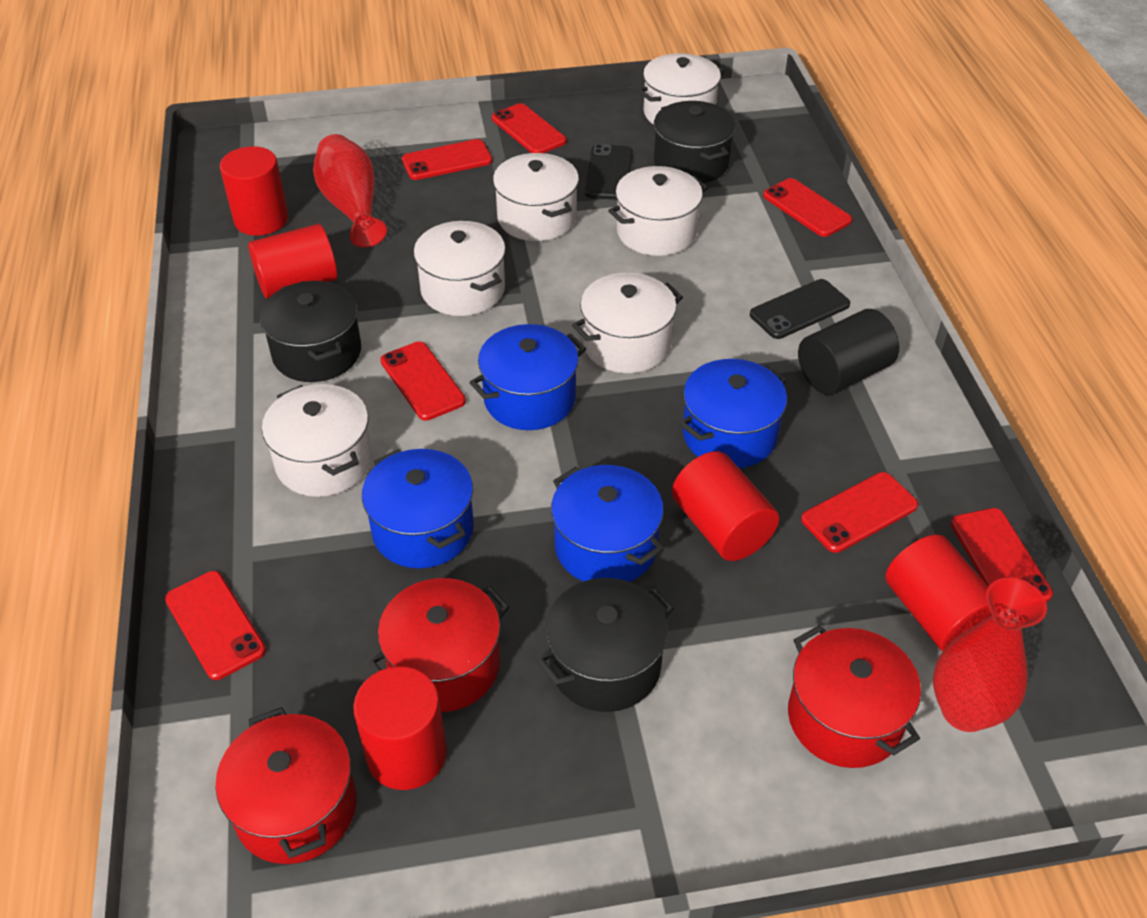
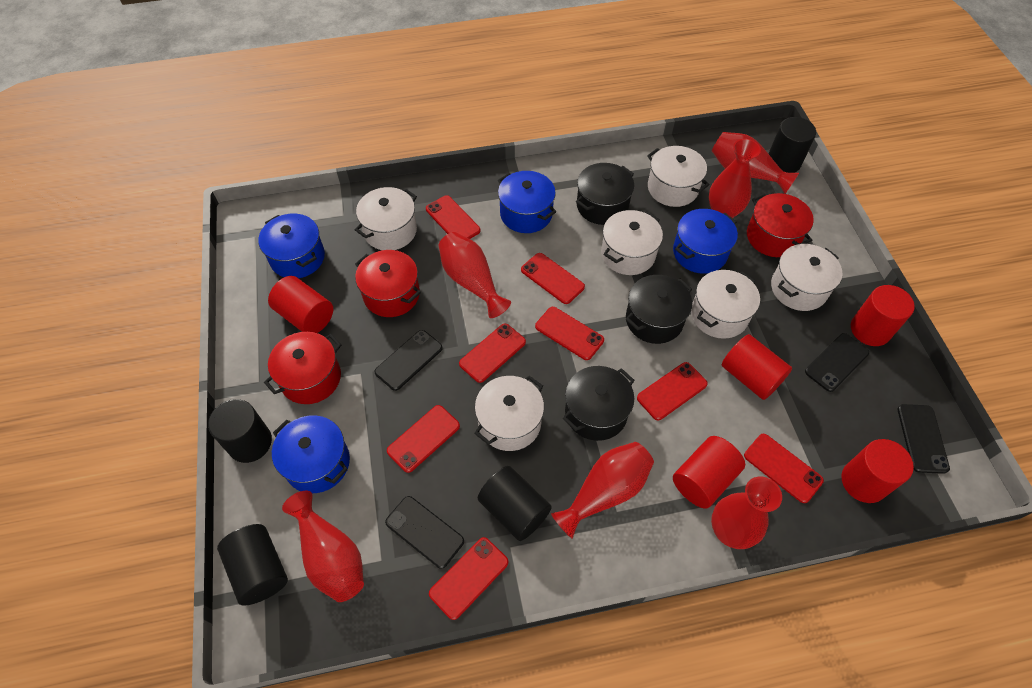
black cylinder: [798,309,899,395] = 1 -> [208,399,272,463] [217,524,288,606] [478,466,552,541] [769,117,816,173] = 4
black phone: [585,144,633,200] [750,279,850,339] = 2 -> [374,330,443,391] [385,496,464,569] [805,333,869,392] [897,404,950,474] = 4
red phone: [165,571,266,680] [380,341,466,421] [402,139,492,180] [492,103,566,153] [763,178,852,237] [801,472,918,553] [951,508,1053,602] = 7 -> [387,405,460,473] [426,195,481,239] [429,537,508,620] [459,324,526,383] [521,253,585,304] [535,307,604,360] [637,362,708,420] [744,434,824,503] = 8
red vase: [313,134,387,248] [933,578,1047,732] = 2 -> [282,491,364,602] [439,232,511,318] [551,442,654,539] [709,139,761,218] [711,477,782,549] [712,132,799,194] = 6

